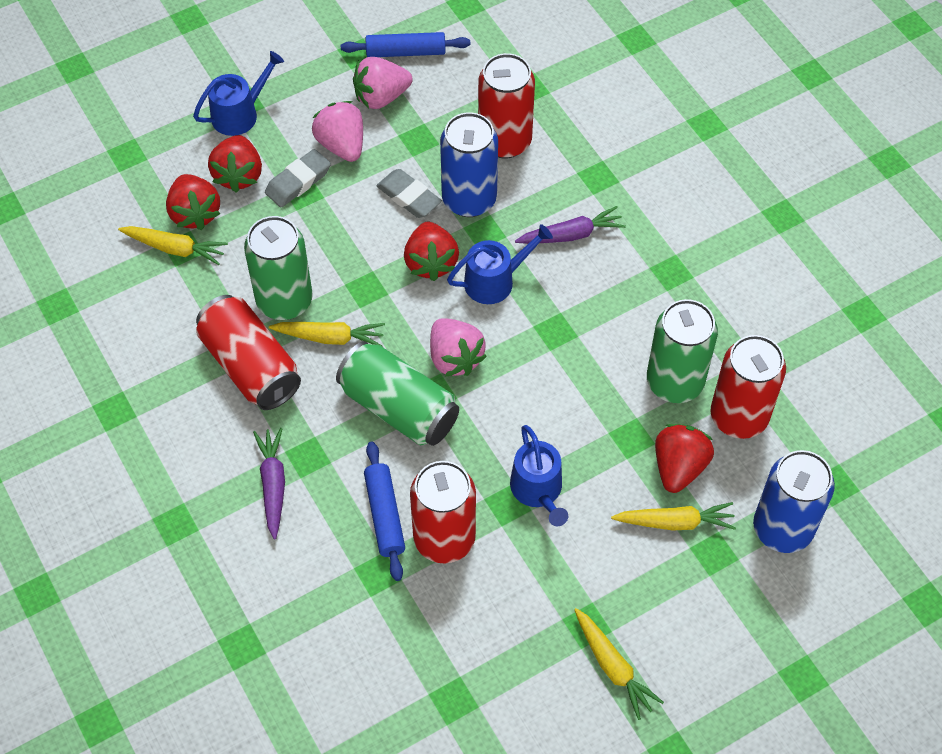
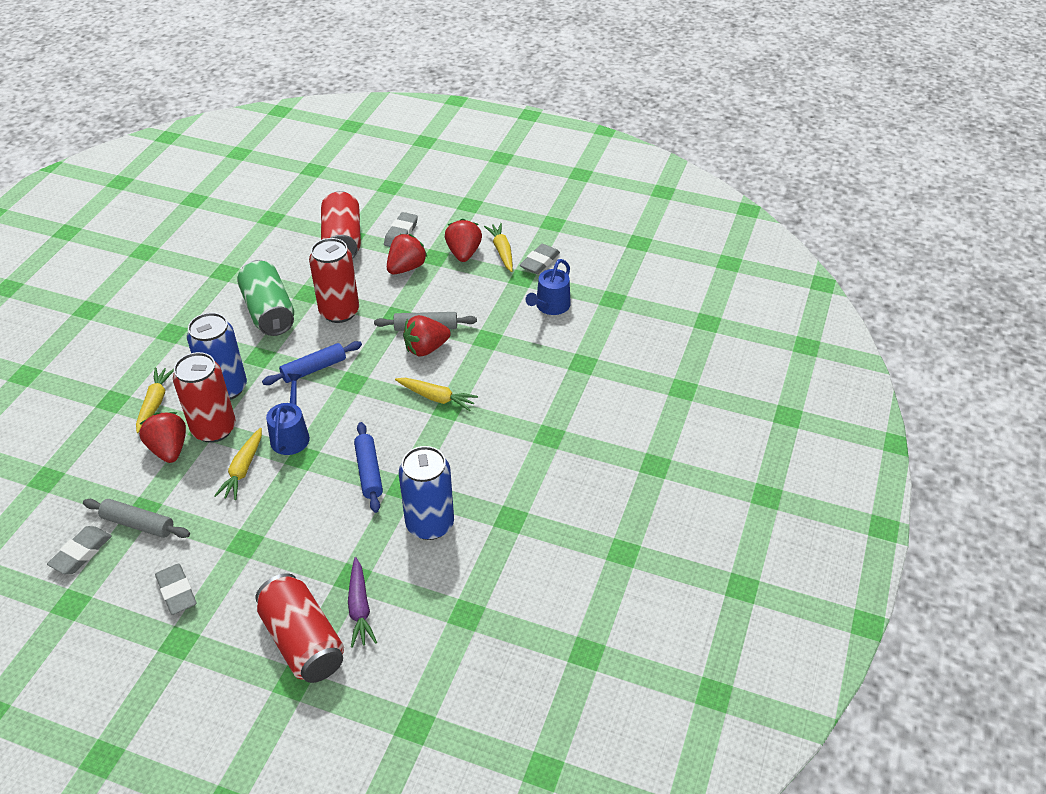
blue watering can: [193,51,284,136] [447,224,553,304] [510,425,568,526] = 3 -> [266,374,310,455] [526,259,571,315] = 2
green can: [244,216,313,320] [336,341,459,446] [647,299,718,403] = 3 -> [237,260,294,336] = 1
grey eraser: [265,149,331,207] [376,169,442,218] = 2 -> [47,526,112,574] [155,564,197,615] [384,212,418,247] [520,244,560,274] = 4
grey rolling pin: none = 0 -> [83,499,190,538] [374,312,477,331] = 2
pink strawberry: [312,101,363,162] [353,57,413,109] [430,318,487,376] = 3 -> none = 0
purple carrot: [253,428,285,539] [515,206,626,244] = 2 -> [348,557,377,648] = 1

